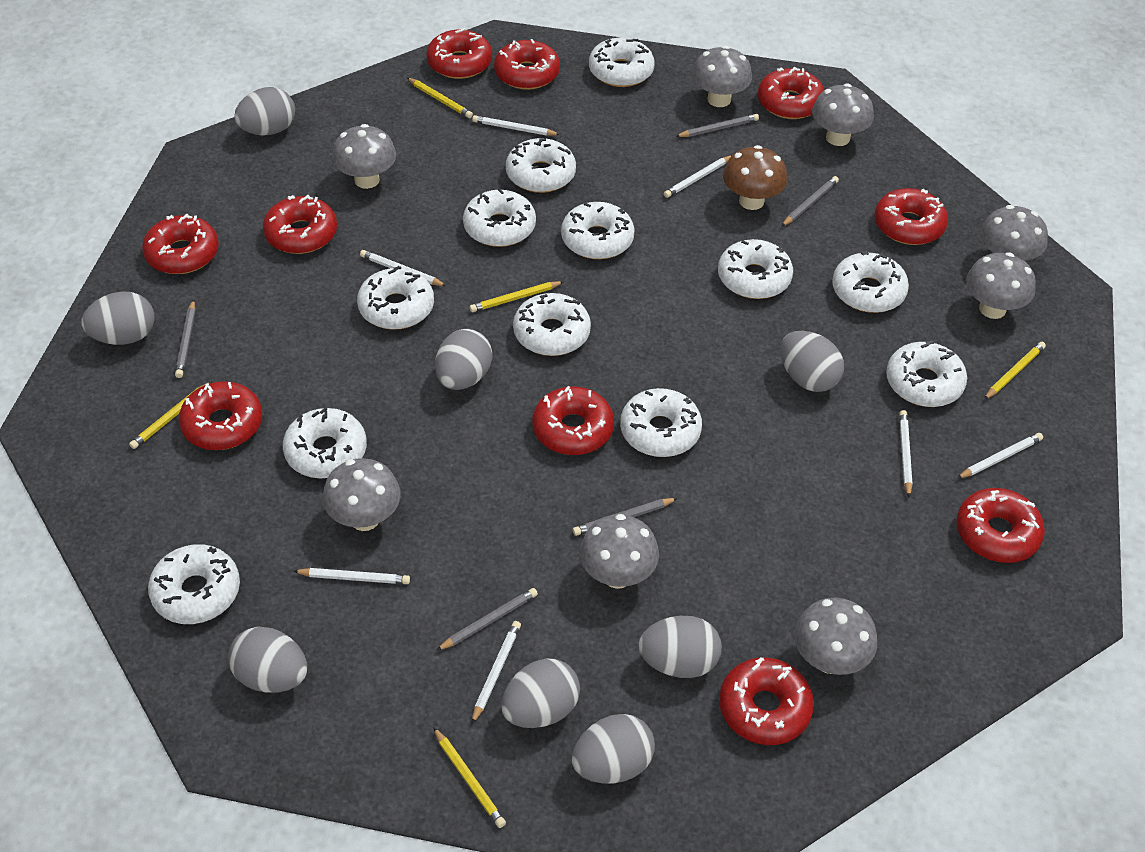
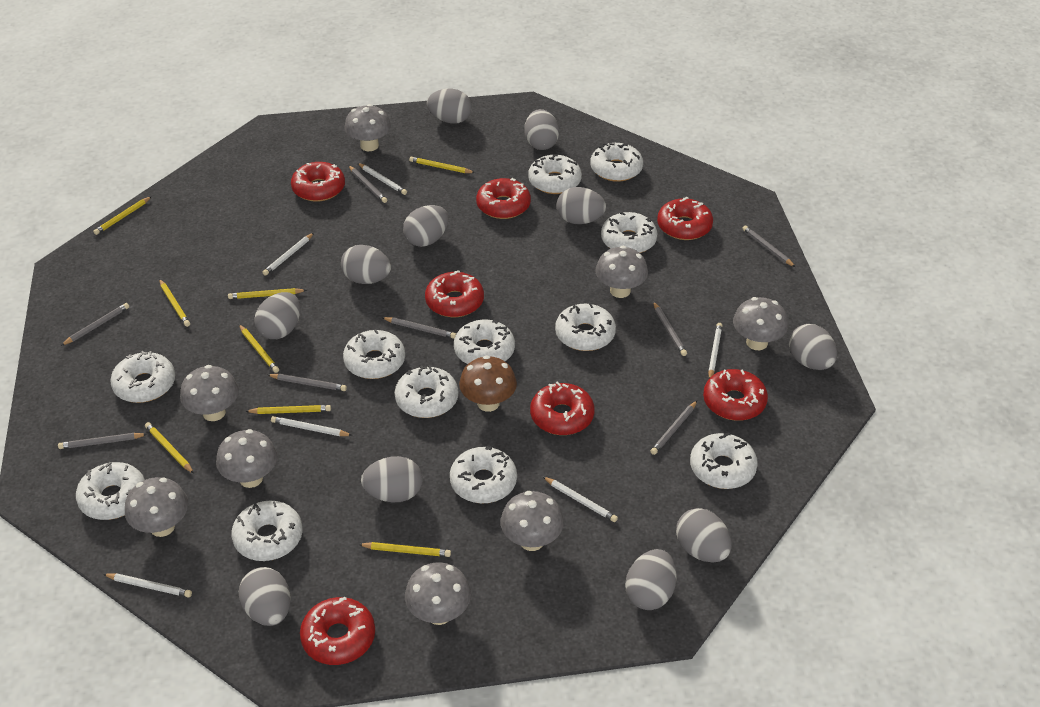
grey egg: [81,291,155,345] [228,627,307,693] [234,87,295,136] [435,329,492,390] [501,659,580,728] [572,714,655,783] [639,616,722,678] [781,331,844,392] = 8 -> [239,567,291,626] [254,292,301,339] [341,245,391,284] [361,456,423,503] [403,205,449,247] [427,89,472,124] [524,109,559,150] [557,187,606,224] [625,549,677,610] [676,508,732,562] [789,324,837,370] = 11
grey pencil: [175,299,195,378] [436,588,538,651] [573,498,678,536] [675,114,759,137] [781,176,839,227] = 5 -> [58,433,147,449] [61,303,129,346] [267,374,347,391] [348,165,387,203] [382,317,456,339] [650,401,697,455] [653,302,687,356] [742,225,795,267] = 8
red donut: [142,214,219,274] [179,381,262,450] [263,195,337,254] [426,28,492,79] [494,39,560,90] [533,386,614,455] [719,657,814,745] [758,67,824,119] [874,188,948,245] [956,488,1045,563] = 10 -> [291,162,345,202] [300,597,375,665] [425,270,484,317] [476,178,531,219] [530,381,595,435] [657,197,713,240] [703,369,768,421] = 7
white pencil: [293,568,410,584] [360,250,446,286] [472,115,561,136] [472,621,521,724] [664,155,732,198] [899,410,913,498] [957,433,1043,479] = 7 -> [103,573,192,598] [262,233,314,276] [271,416,353,436] [358,163,407,195] [543,477,618,522] [708,323,723,379] = 6
yellow pencil: [129,381,212,449] [407,78,473,118] [433,727,506,828] [469,281,564,312] [984,342,1046,400] = 5 -> [93,196,152,235] [145,422,194,474] [159,279,190,327] [228,288,307,299] [239,324,279,373] [245,405,331,414] [358,542,451,557] [409,157,475,173] = 8

